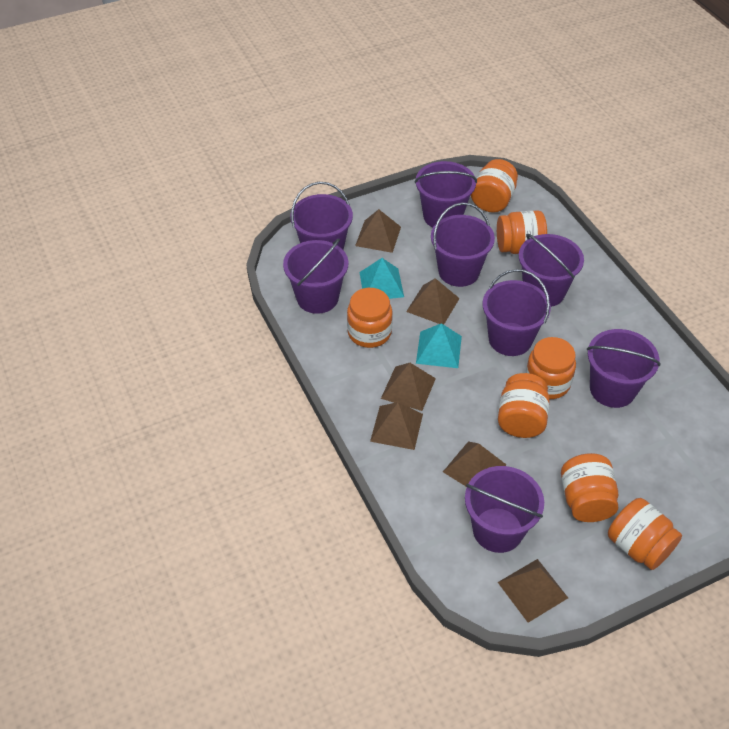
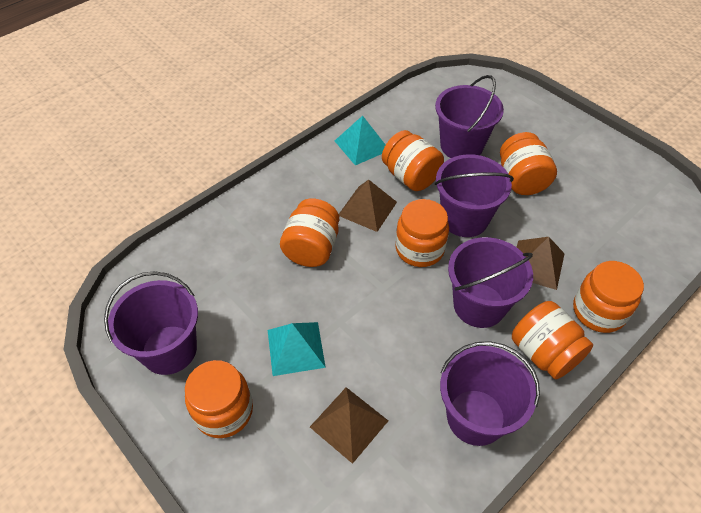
brown pyramid: [355,209,401,253] [370,402,423,450] [381,363,436,411] [406,278,460,325] [443,441,506,487] [498,559,568,623] = 6 -> [310,387,388,464] [339,180,397,232] [517,237,565,290] = 3
purple bucket: [283,239,349,314] [290,182,353,250] [414,161,477,228] [431,202,495,287] [465,466,544,553] [482,269,551,356] [519,234,584,307] [587,329,661,408] = 8 -> [104,271,198,375] [435,75,504,158] [435,154,514,237] [440,341,540,446] [448,237,533,328] = 5

